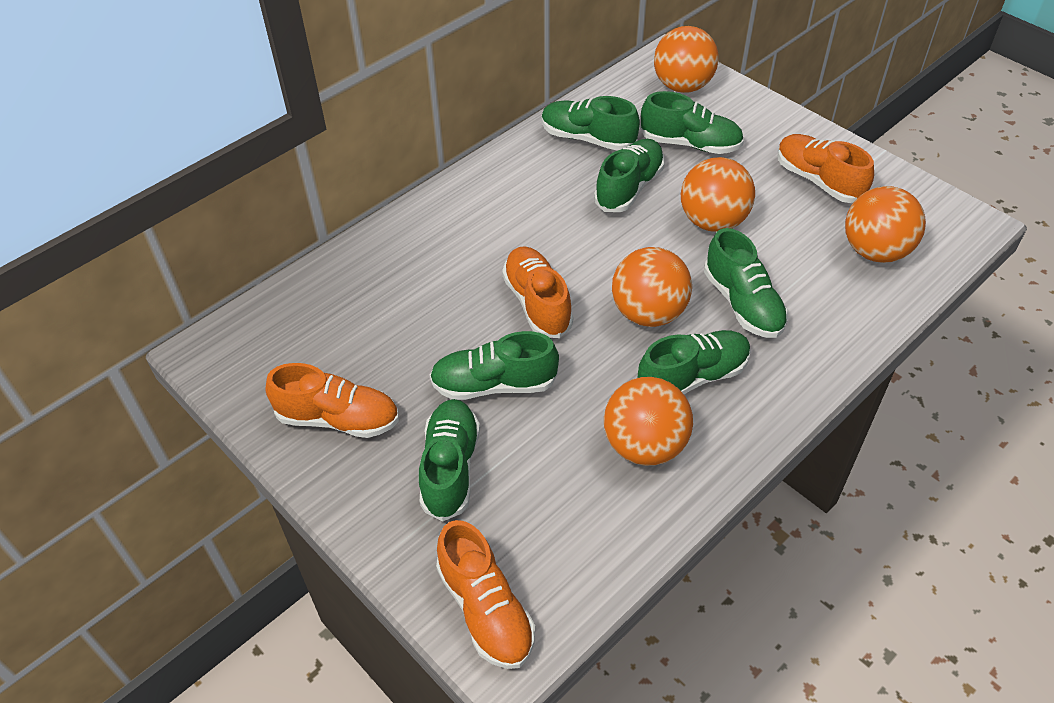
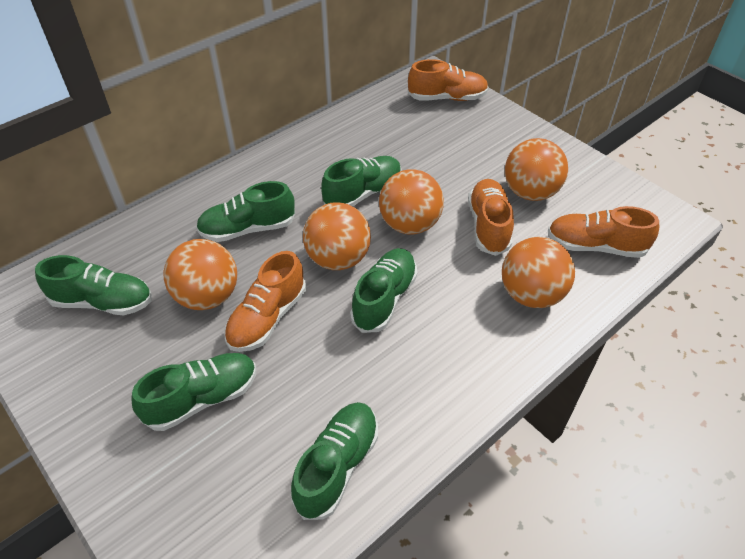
green shoe: [419,399,480,521] [430,331,559,400] [542,96,640,151] [594,139,665,212] [637,330,751,394] [640,91,744,154] [704,228,788,338] = 7 -> [35,255,152,315] [131,353,256,431] [196,181,295,242] [291,402,378,520] [321,156,401,206] [350,248,417,333] = 6

